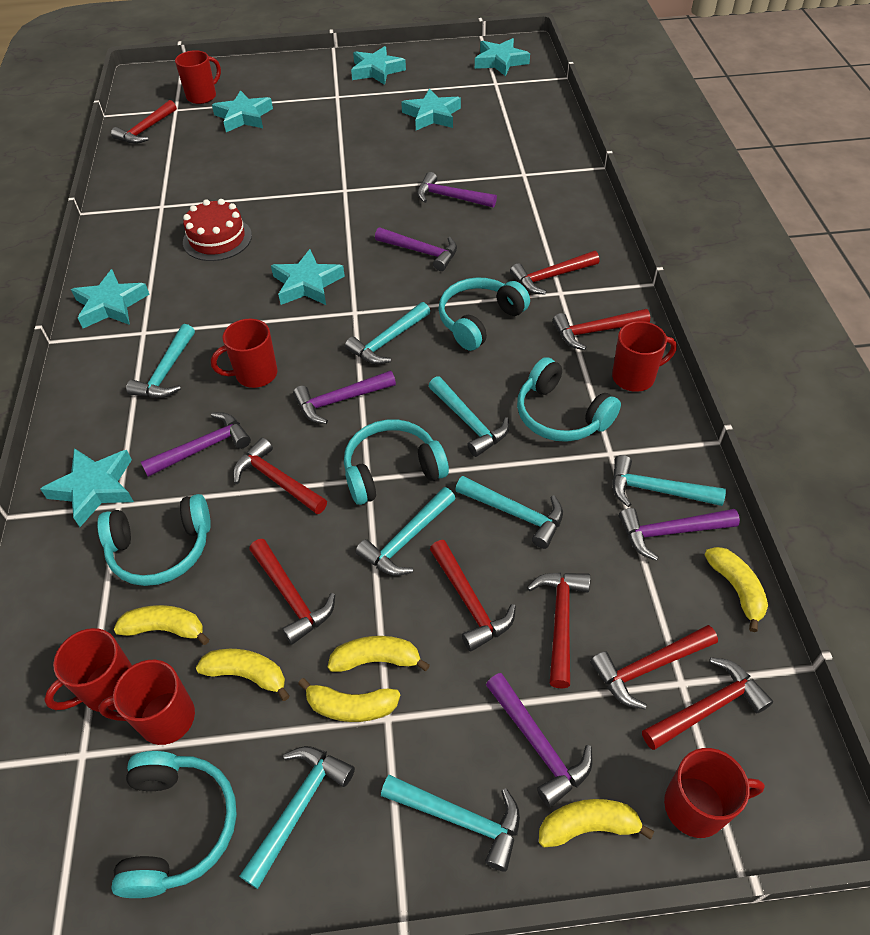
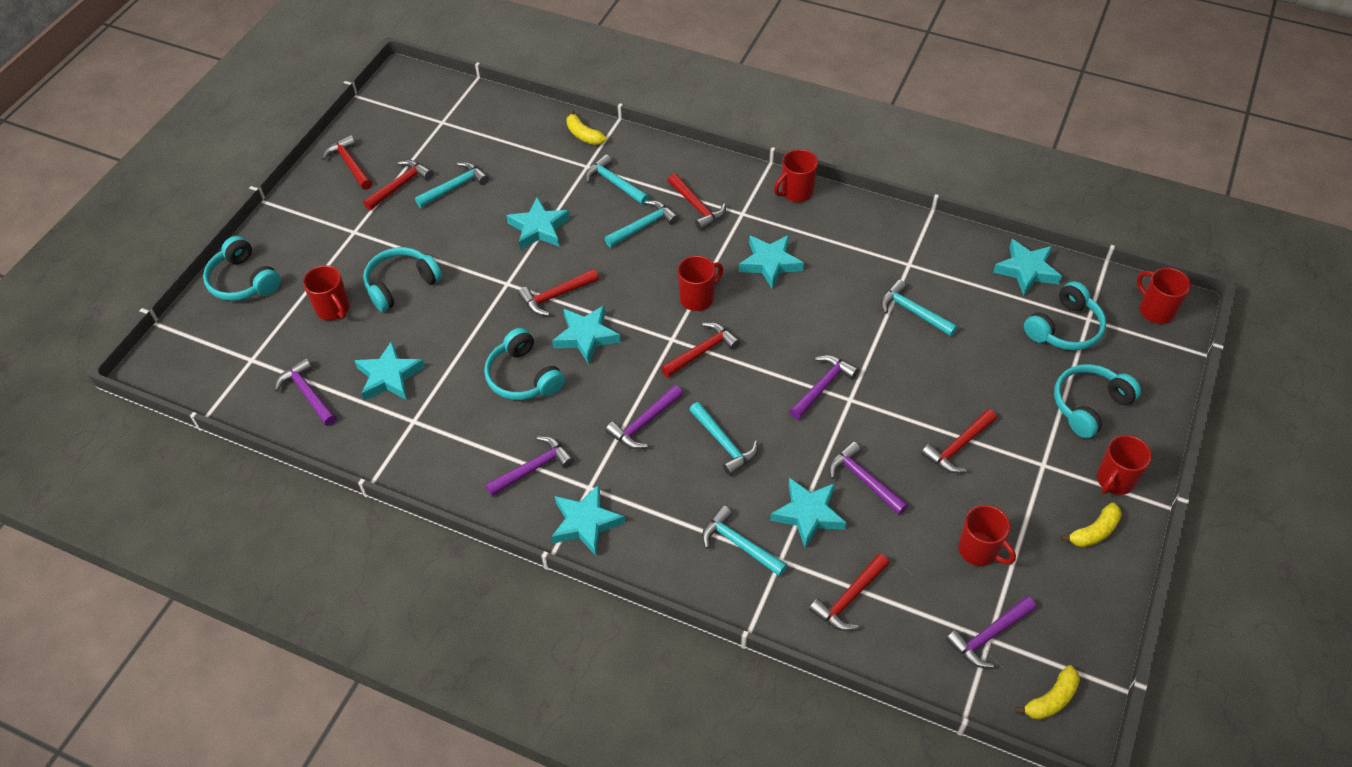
red cake: [183,199,252,261] = 1 -> none = 0
red hammer: [111,100,177,144] [233,438,327,514] [249,539,335,645] [430,540,516,652] [510,251,599,295] [527,573,590,689] [552,309,650,350] [590,625,718,709] [642,657,773,750] = 9 -> [322,135,372,190] [363,160,433,210] [518,269,599,316] [661,322,740,378] [668,173,726,231] [809,553,889,631] [921,409,997,473] = 7
turquoise hammer: [126,324,195,398] [239,746,355,889] [345,302,430,364] [356,487,456,576] [381,775,520,872] [429,376,509,457] [455,476,563,549] [612,455,726,507] = 8 -> [415,162,489,208] [585,154,649,205] [604,200,679,247] [689,402,758,476] [702,505,787,577] [881,279,958,336] = 6
yellow banana: [114,605,209,645] [196,649,290,701] [298,678,400,722] [328,636,430,672] [539,799,654,847] [705,547,768,632] = 6 -> [566,110,607,145] [1015,665,1080,720] [1060,502,1122,547] = 3

